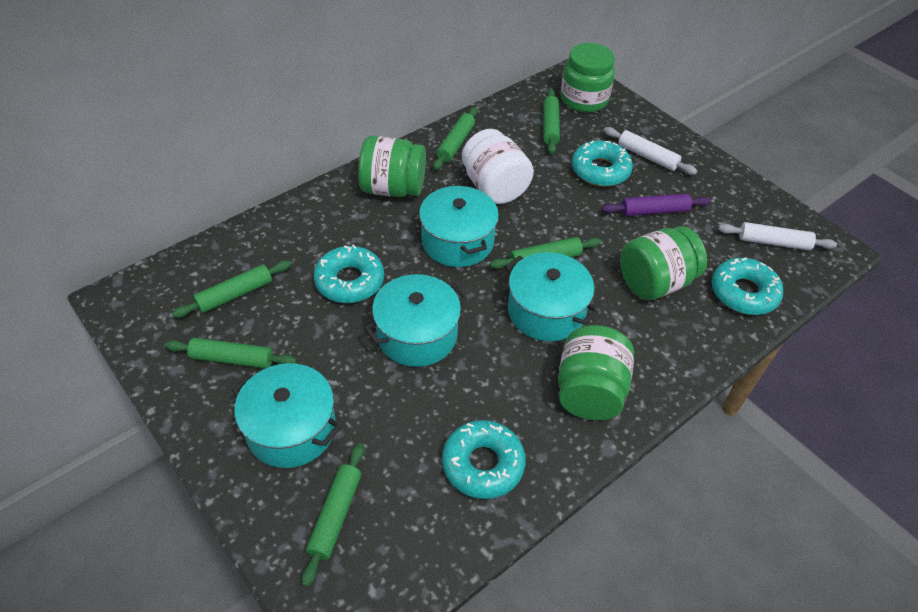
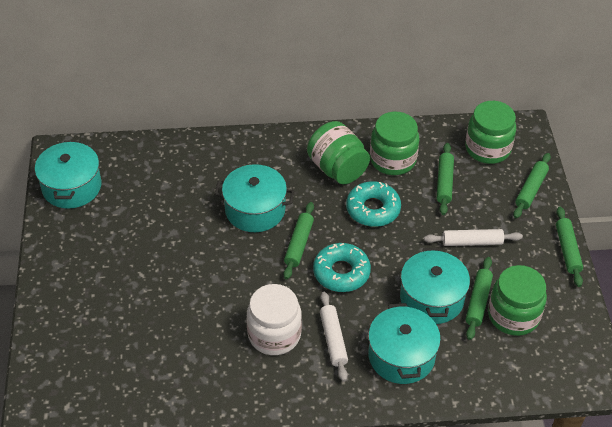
green rolling pin: [165,338,297,368] [172,261,291,318] [301,443,364,587] [433,107,478,170] [490,237,601,269] [543,89,560,154] = 6 -> [283,202,314,279] [437,143,454,215] [466,257,493,340] [513,153,551,218] [556,207,583,287] = 5
purple rolling pin: [602,194,711,216] = 1 -> none = 0
turquoise donut: [314,244,384,303] [442,420,526,499] [572,140,633,187] [711,257,783,315] = 4 -> [313,243,371,292] [346,181,401,227] = 2

